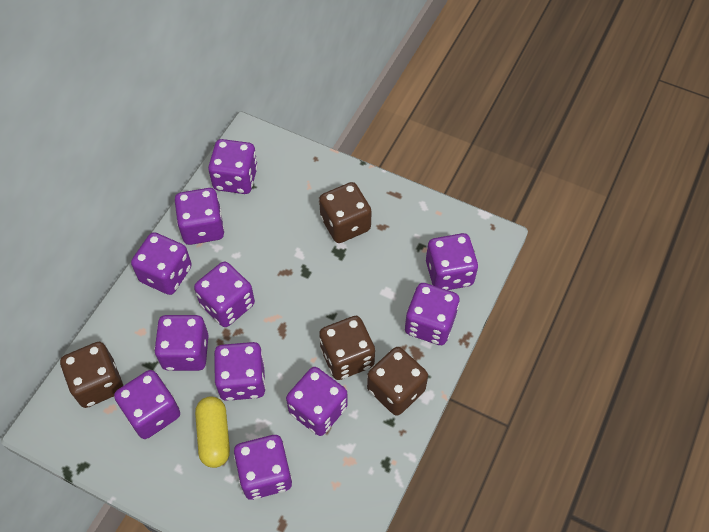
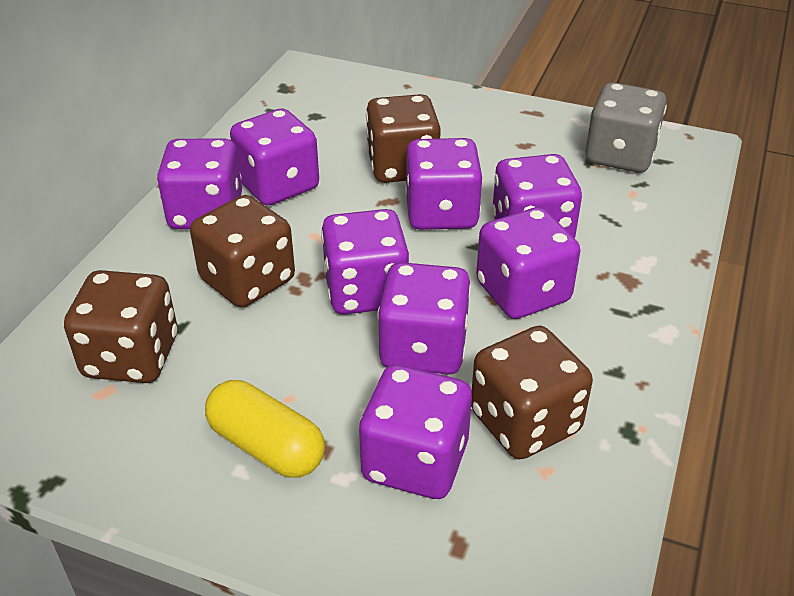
grey dice: none = 0 -> [585,82,667,173] = 1
purple dice: [114,370,180,439] [131,232,192,295] [154,315,209,371] [175,188,224,245] [194,262,255,327] [208,139,258,194] [214,342,266,401] [234,435,292,500] [286,367,348,436] [405,283,459,345] [426,233,478,290] = 11 -> [157,139,242,229] [230,109,319,206] [321,209,409,314] [359,364,472,499] [377,262,471,375] [405,138,483,230] [476,207,580,319] [492,154,582,238] = 8

